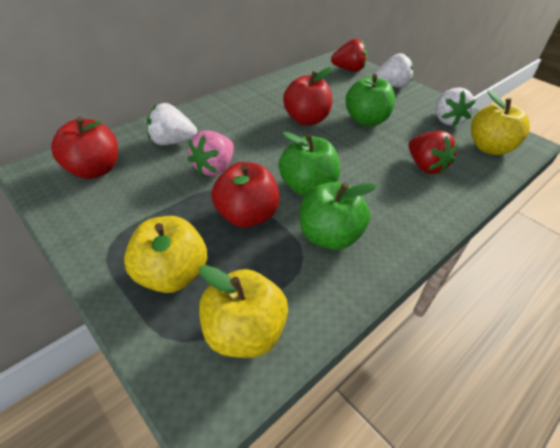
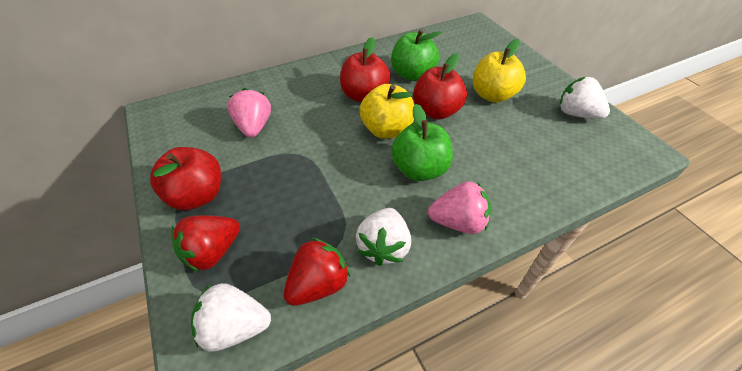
green apple: [279,132,340,196] [300,182,377,250] [346,74,395,126] = 3 -> [391,30,442,81] [391,104,453,181] = 2
pink strawberry: [187,130,234,176] = 1 -> [227,88,271,138] [428,181,491,234] = 2
yellow apple: [124,216,207,293] [199,265,288,358] [471,90,530,155] = 3 -> [360,84,414,139] [473,39,526,103] = 2

